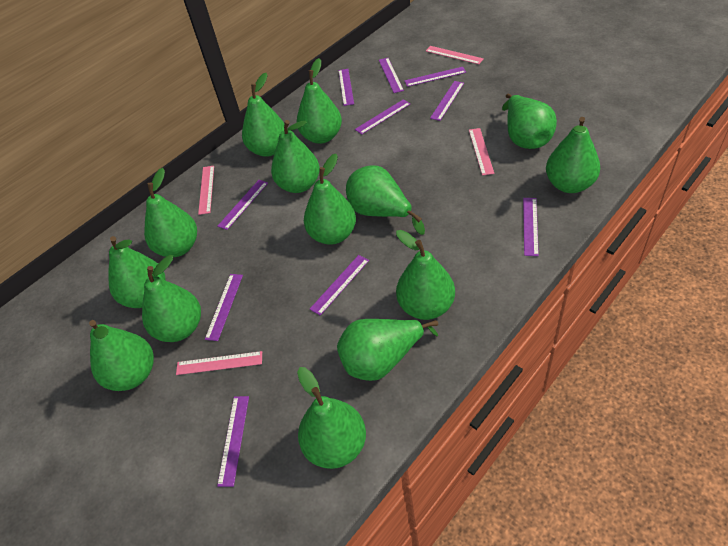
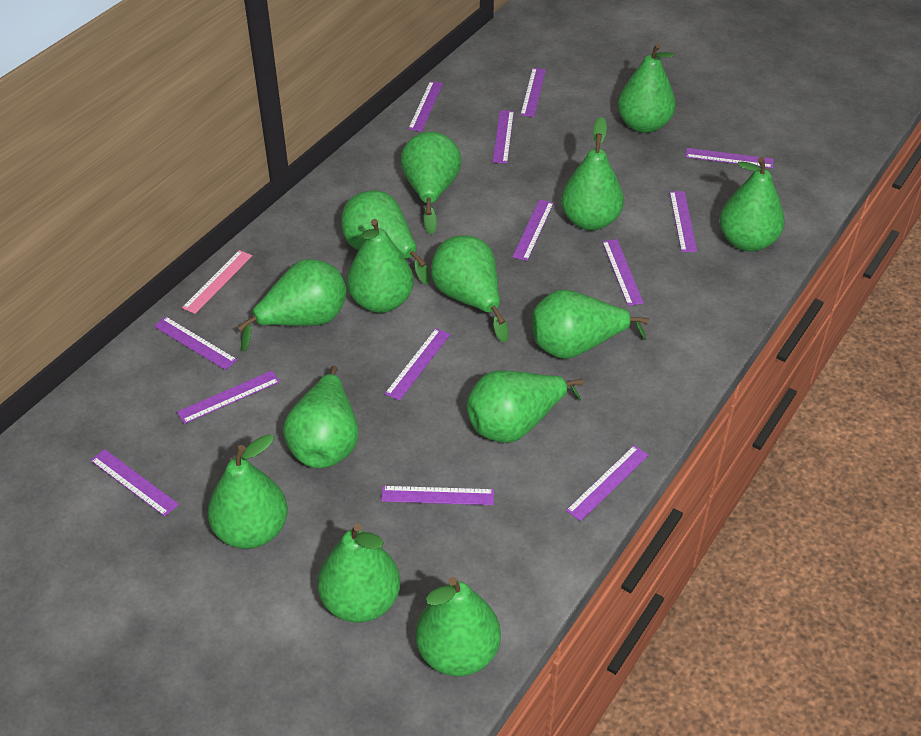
pink ruler: [176,351,262,375] [198,166,214,215] [426,46,484,64] [469,128,494,176] = 4 -> [182,250,252,314] = 1
purple ruler: [205,274,243,341] [217,396,249,487] [218,180,268,230] [310,255,369,315] [338,69,354,106] [355,99,410,134] [379,58,404,93] [404,67,466,87] [430,81,464,121] [523,198,539,256] = 10 -> [90,449,179,517] [154,316,237,370] [177,371,280,424] [381,486,494,505] [385,328,451,401] [408,81,443,131] [493,110,514,163] [512,199,554,261] [520,68,546,117] [566,445,649,521] [602,239,644,306] [670,191,697,252] [685,148,774,168] = 13

